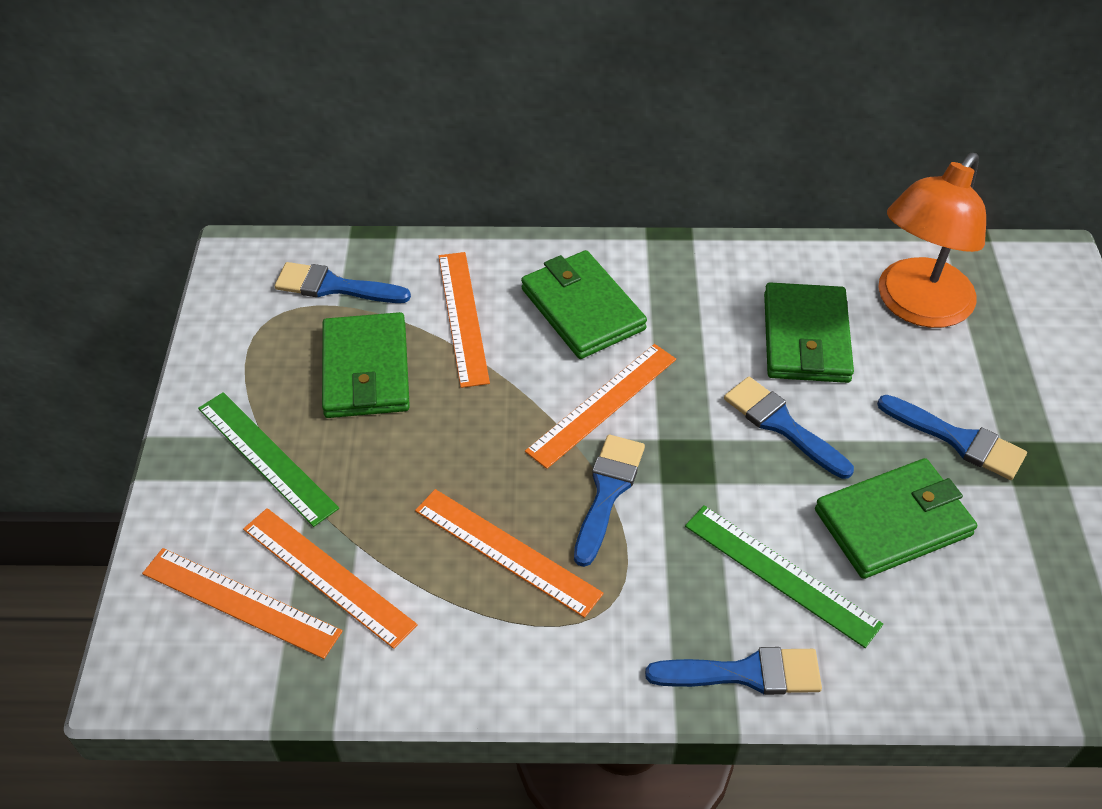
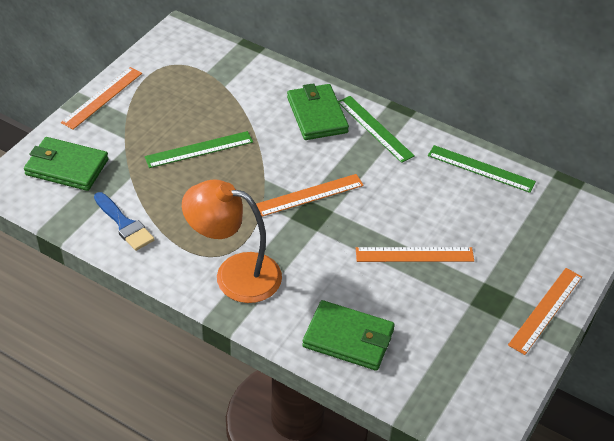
blue brush: [275,262,411,303] [574,435,645,567] [645,647,822,695] [724,377,854,479] [877,395,1027,480] = 5 -> [94,192,155,251] = 1
green ruler: [198,392,339,527] [685,505,883,648] = 2 -> [145,131,253,168] [338,96,415,163] [428,145,536,193] = 3
green wallet: [322,312,410,418] [521,250,647,359] [764,282,854,383] [815,458,977,579] = 4 -> [24,137,109,191] [287,83,349,140] [302,300,395,371] = 3
orange ruler: [142,548,343,659] [243,508,418,649] [415,489,604,618] [439,252,490,388] [525,344,676,469] = 5 -> [61,67,142,129] [256,174,364,216] [356,247,474,262] [508,268,582,355] = 4

